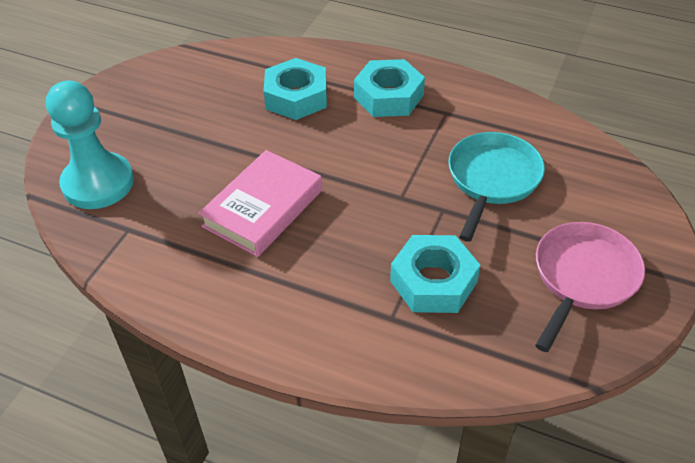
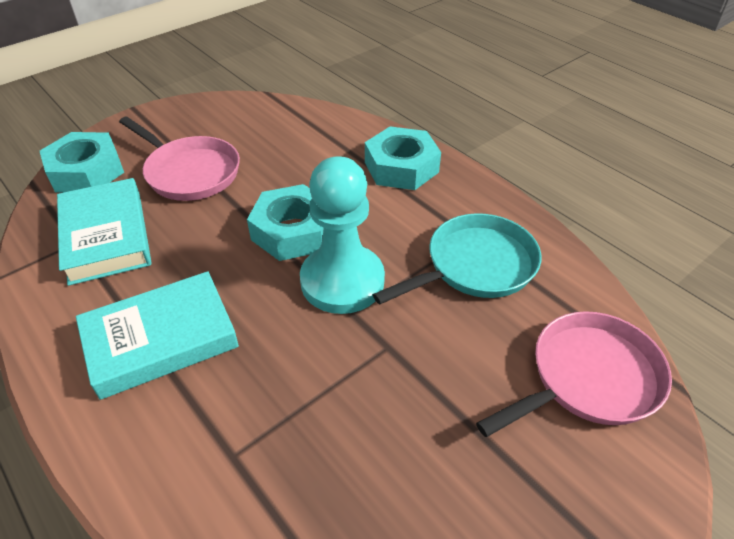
pink book: [198,150,322,257] = 1 -> none = 0
pink pan: [535,222,645,352] = 1 -> [119,116,240,201] [476,311,672,437] = 2
turquoise book: none = 0 -> [57,178,152,286] [76,271,239,400] = 2

